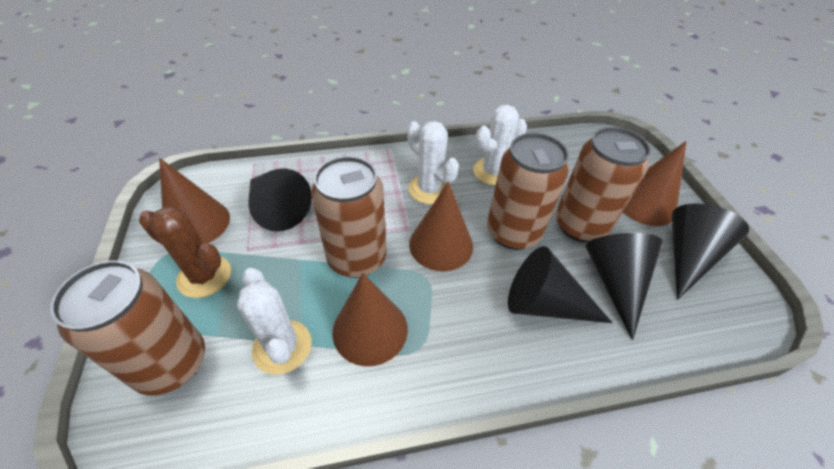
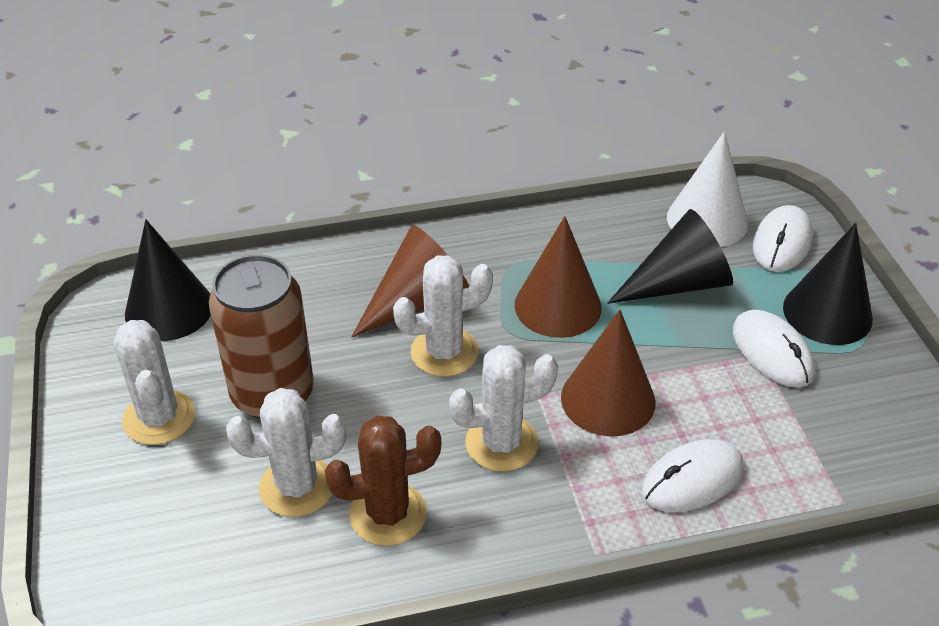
black cone: [249,169,312,231] [508,246,612,323] [586,233,663,340] [672,204,749,300] = 4 -> [125,220,211,341] [607,209,733,304] [783,223,873,345] = 3
brown can: [50,260,205,395] [311,156,386,278] [487,133,569,250] [556,127,651,242] = 4 -> [209,254,314,419] = 1
brown cone: [159,158,230,244] [332,273,408,366] [409,182,473,271] [623,141,687,226] = 4 -> [351,225,469,337] [515,216,602,338] [561,309,655,437] = 3
white cactus: [237,268,312,375] [407,121,459,204] [473,104,527,185] = 3 -> [113,320,195,445] [226,388,346,517] [393,255,493,377] [449,345,558,472] = 4
white cone: none = 0 -> [667,131,748,247] = 1
white mouse: none = 0 -> [641,439,744,512] [733,310,815,387] [753,205,813,272] = 3

